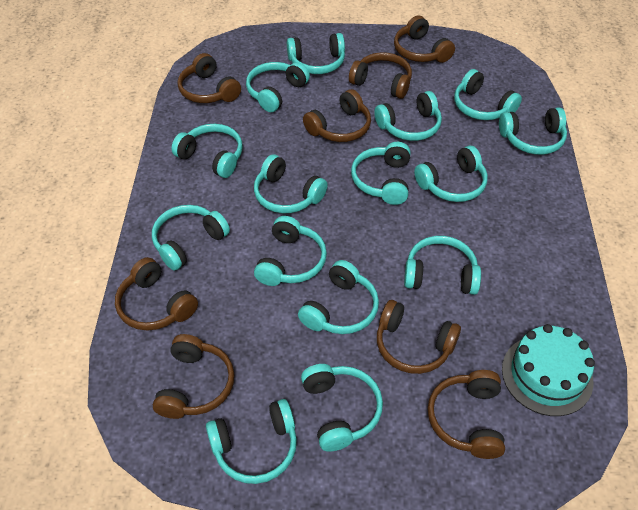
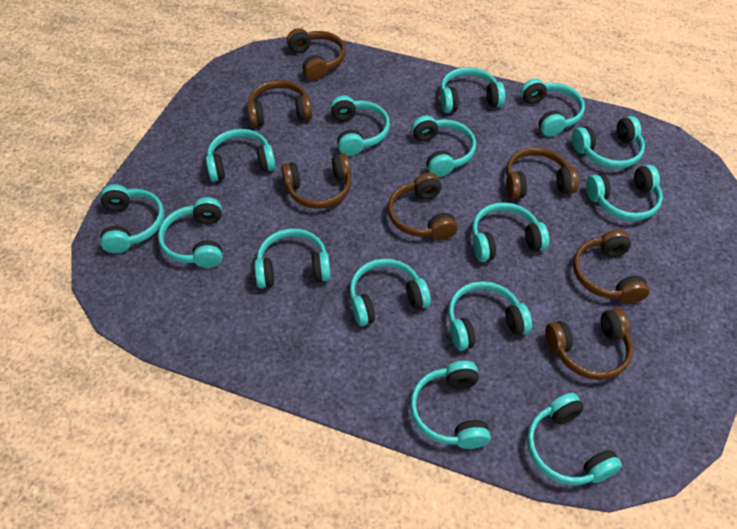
brown headphones: [115,257,198,330] [153,334,234,419] [178,53,241,103] [303,89,371,142] [349,52,412,99] [377,300,461,374] [394,15,455,63] [428,370,505,459] = 8 -> [247,80,312,127] [281,153,351,209] [287,28,346,81] [388,173,458,240] [506,147,579,199] [545,308,633,380] [573,230,650,304] = 7
turquoise cake: [502,324,595,416] = 1 -> none = 0

